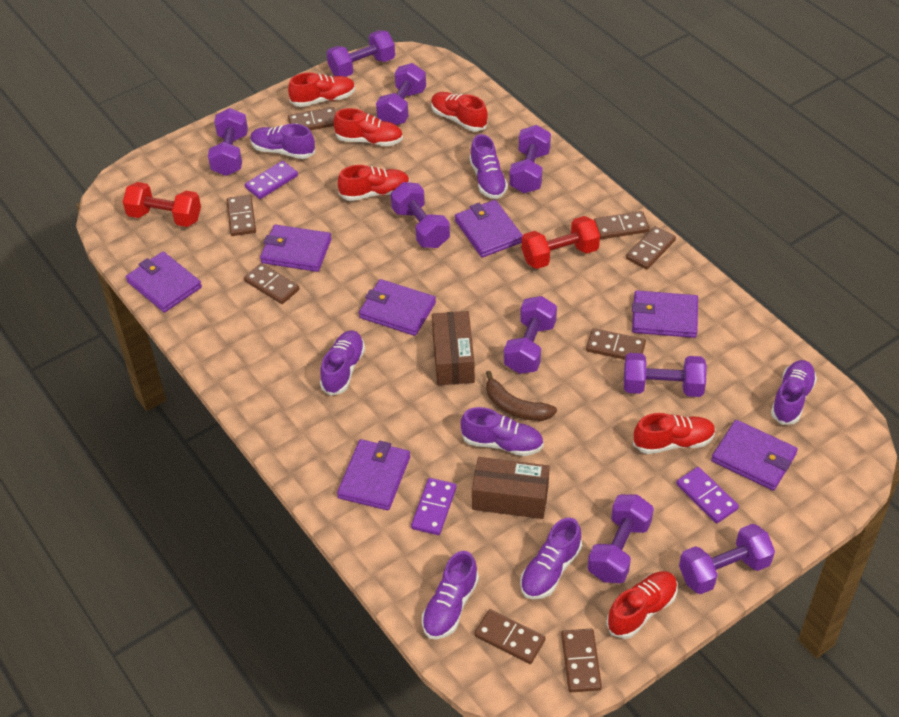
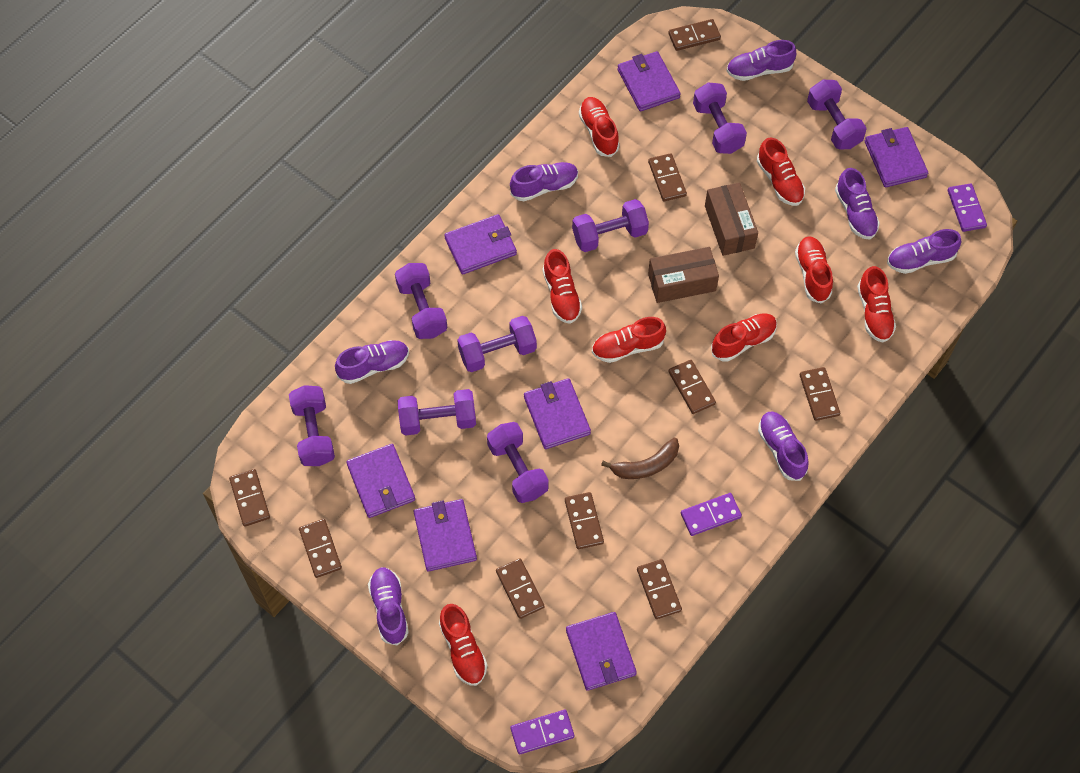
brown domino: [227,195,256,236] [244,263,300,304] [288,107,336,130] [474,609,546,664] [561,629,602,693] [586,328,646,360] [594,211,650,239] [626,226,676,269] = 8 -> [229,469,270,527] [299,519,342,578] [496,558,544,619] [565,492,604,549] [637,559,682,619] [648,153,687,201] [668,19,721,51] [668,360,716,414] [800,367,840,421] = 9
purple dumbbell: [208,108,248,176] [327,30,395,77] [376,63,426,125] [391,182,450,248] [504,296,557,374] [509,125,551,193] [588,494,654,583] [624,353,707,397] [679,524,775,594] = 9 -> [289,385,335,466] [395,263,447,339] [397,389,476,436] [457,316,537,372] [487,422,549,503] [572,199,649,252] [693,82,747,154] [807,80,866,149] = 8
red dumbbell: [123,182,201,227] [522,216,600,269] = 2 -> none = 0
red shoe: [288,72,356,107] [334,108,403,146] [338,165,410,201] [431,92,488,132] [606,571,678,639] [633,413,716,454] = 6 -> [439,604,487,686] [543,249,582,324] [579,97,620,157] [592,317,666,363] [711,313,777,362] [757,137,805,206] [795,236,833,304] [857,266,896,343] = 8

